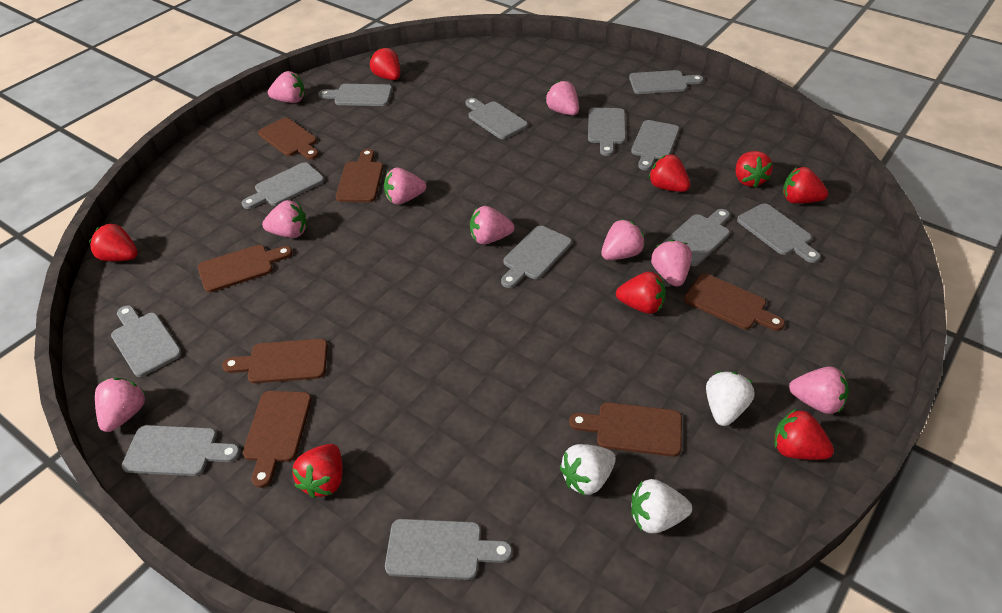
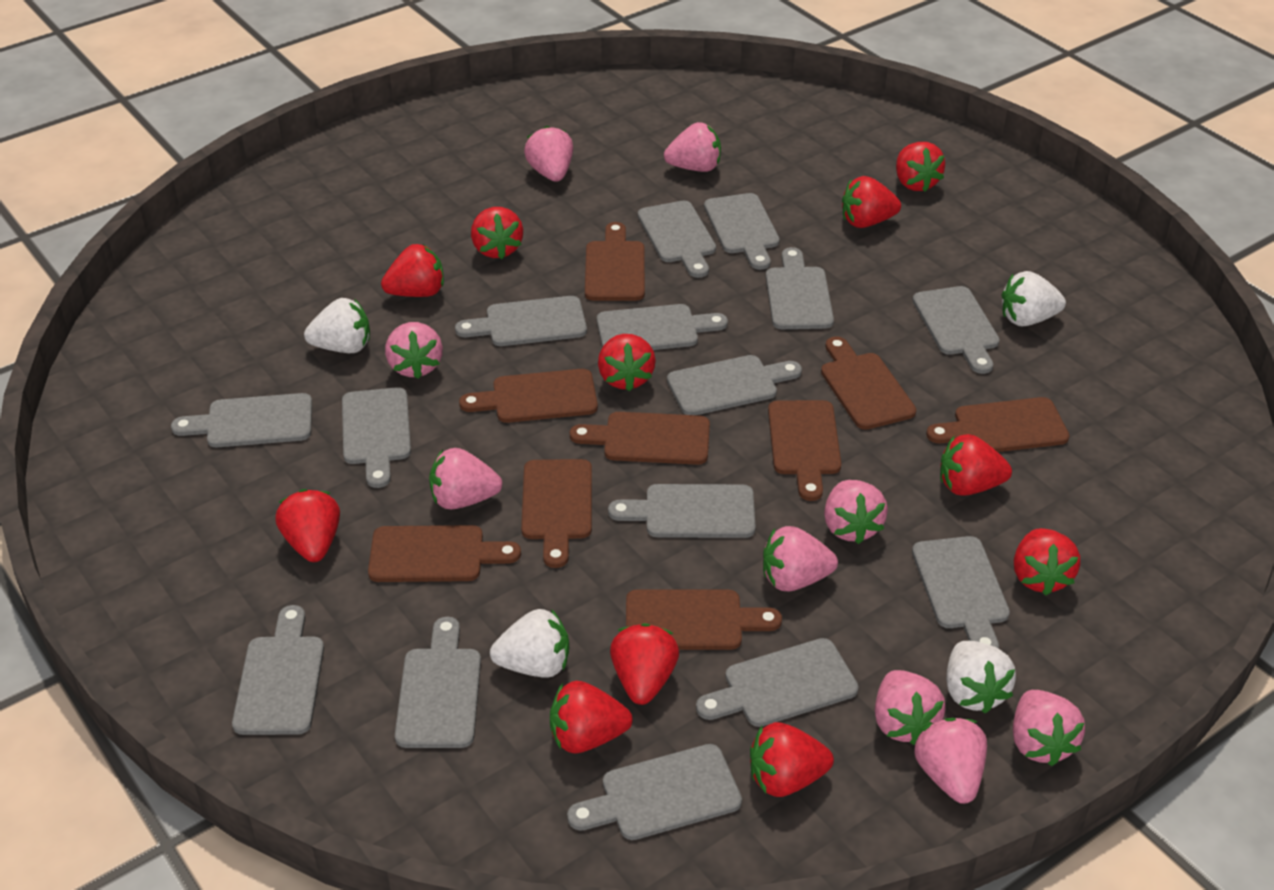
brown cutting board: [198,245,292,292] [222,339,328,383] [243,391,312,488] [258,118,319,159] [336,149,383,202] [569,402,682,457] [684,274,785,331] = 7 -> [368,525,521,582] [459,369,598,423] [521,459,592,568] [570,412,710,465] [585,222,645,301] [626,590,782,650] [768,400,841,501] [821,336,916,430] [926,397,1070,452] = 9
grey cutting board: [111,305,182,377] [122,425,240,476] [242,162,324,209] [318,84,392,106] [385,519,512,580] [465,98,528,139] [501,226,572,288] [588,107,626,156] [629,70,704,94] [631,120,679,170] [662,209,730,266] [737,203,821,263] = 12 -> [171,393,312,447] [232,605,324,735] [342,387,411,488] [395,617,481,748] [455,296,587,346] [567,744,742,840] [597,304,728,350] [608,484,756,538] [638,201,716,278] [667,355,802,415] [696,638,859,727] [704,193,780,270] [766,247,834,329] [912,286,1000,374] [912,536,1010,648] = 15
red strawberry: [89,223,138,261] [292,444,343,498] [370,47,400,80] [616,272,666,314] [649,154,690,192] [736,151,772,187] [774,409,834,460] [783,167,828,204] = 8 -> [275,489,340,562] [381,244,444,297] [471,207,523,259] [550,681,632,753] [598,334,656,392] [610,623,679,705] [750,722,834,797] [842,176,901,228] [896,142,945,192] [940,434,1012,495] [1014,528,1081,595] = 11
white strawberry: [560,444,616,496] [631,479,692,533] [706,371,755,426] = 3 -> [304,298,370,353] [490,609,569,678] [946,641,1016,714] [1002,271,1066,327] = 4

